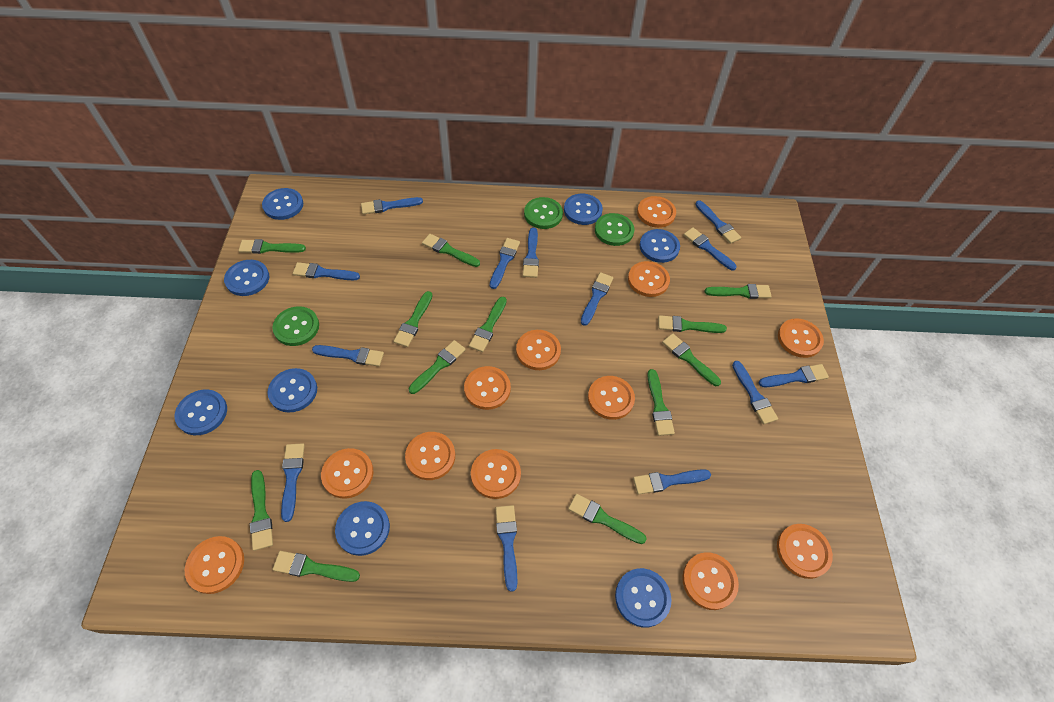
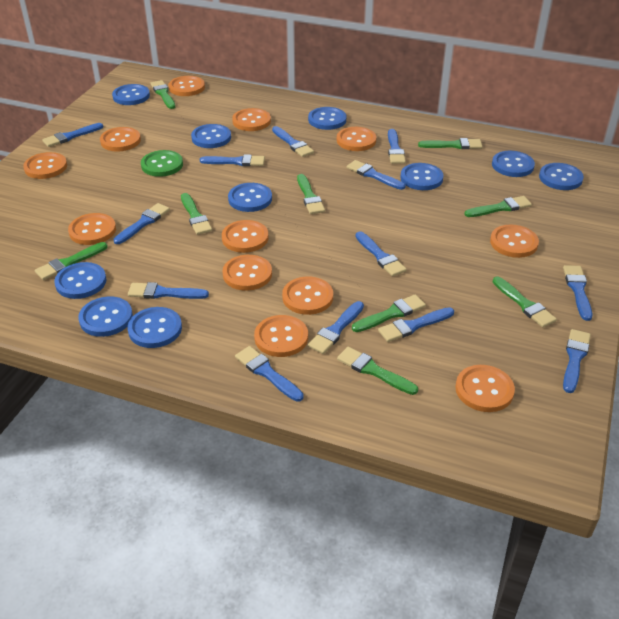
blue button: [175,389,227,435] [224,260,270,296] [262,188,303,220] [268,368,317,413] [335,501,390,556] [564,194,603,225] [615,568,672,628] [639,229,680,263] = 8 -> [54,262,106,299] [78,297,133,337] [112,84,150,105] [128,307,182,348] [191,124,231,148] [228,183,272,212] [308,107,346,130] [400,163,443,190] [492,151,535,177] [539,163,584,190] = 10
green brush: [238,239,306,254] [250,470,273,551] [272,551,360,582] [393,291,433,347] [409,340,466,394] [422,234,480,267] [469,297,507,352] [568,494,646,544] [647,369,675,436] [658,315,727,333] [662,333,721,386] [705,284,772,299] = 12 -> [35,242,108,280] [150,80,175,109] [181,193,212,235] [297,174,325,214] [337,347,418,395] [352,294,426,332] [418,138,483,149] [464,196,532,217] [493,277,557,327] = 9
green button: [272,306,319,346] [524,197,563,229] [595,213,634,246] = 3 -> [141,150,183,177] = 1

